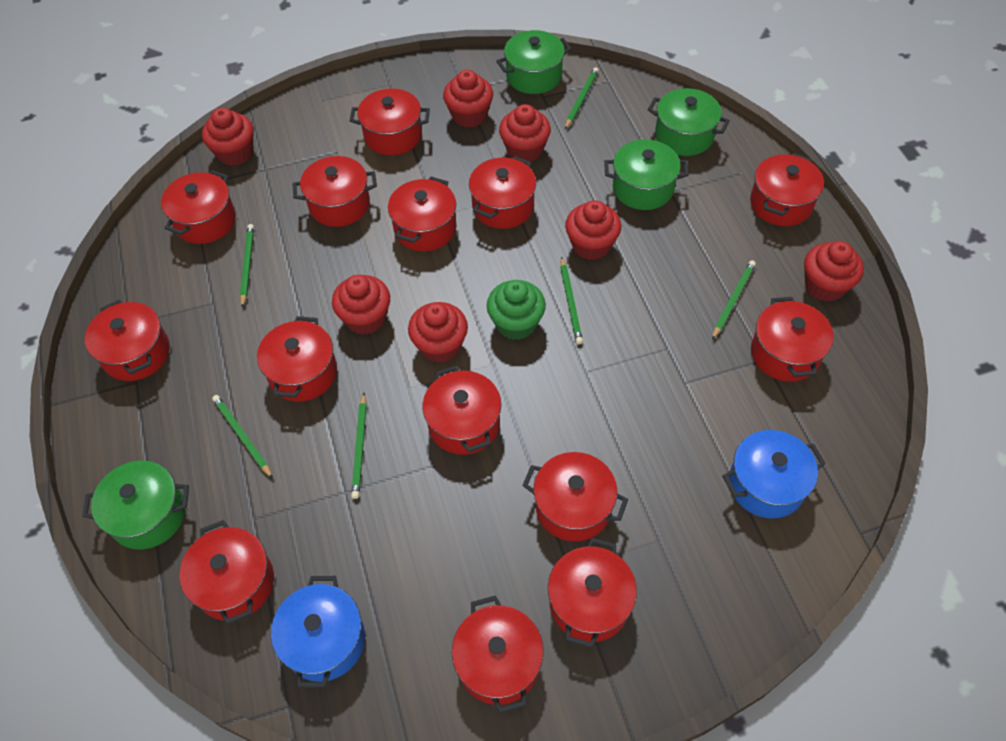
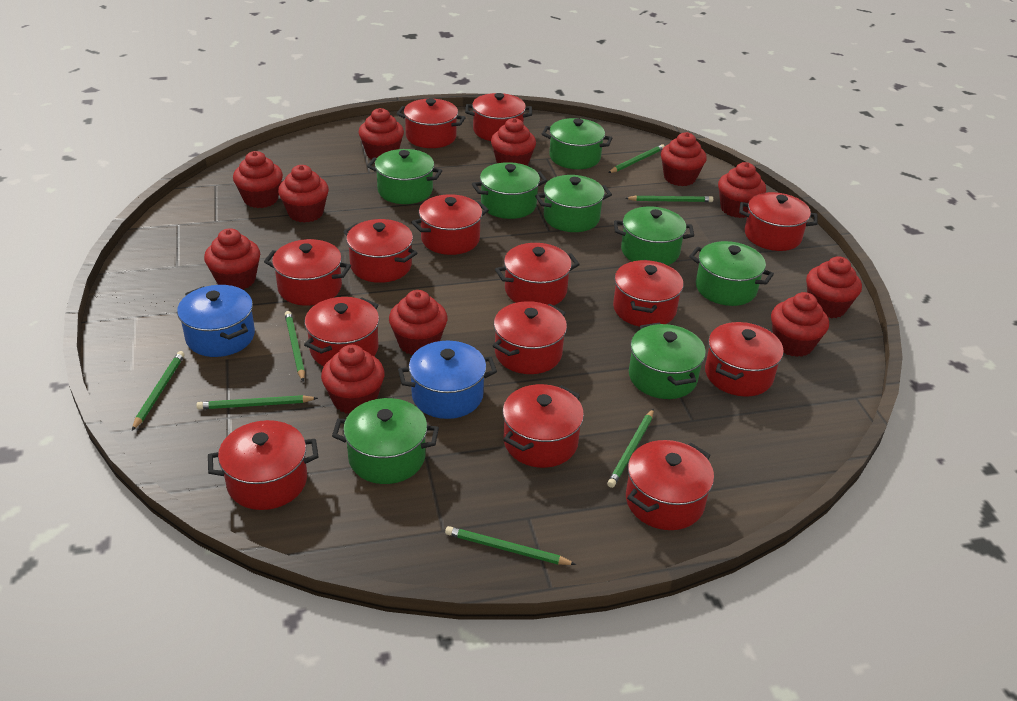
green cupcake: [487,280,546,340] = 1 -> none = 0
green pencil: [212,395,273,479] [240,224,254,308] [351,393,367,499] [560,257,583,344] [565,67,599,129] [712,260,756,340] = 6 -> [132,351,185,431] [196,395,318,409] [285,311,305,382] [445,526,576,565] [607,409,654,488] [608,144,665,173] [626,196,713,202] = 7
green pot: [82,461,189,549] [496,30,572,94] [604,140,689,210] [648,88,730,156] = 4 -> [332,398,439,484] [367,149,442,204] [472,162,547,219] [535,175,612,232] [542,118,612,169] [614,206,694,265] [629,323,706,399] [689,241,774,306] = 8
red cupcake: [202,108,254,166] [332,275,390,335] [408,302,468,363] [443,70,493,128] [499,104,551,162] [565,200,621,260] [804,241,864,302] = 7 -> [204,228,260,290] [233,151,283,208] [278,165,329,223] [321,345,385,414] [359,108,404,159] [389,290,447,355] [491,118,536,166] [661,132,707,186] [718,162,766,218] [771,292,829,357] [806,256,862,318] = 11

